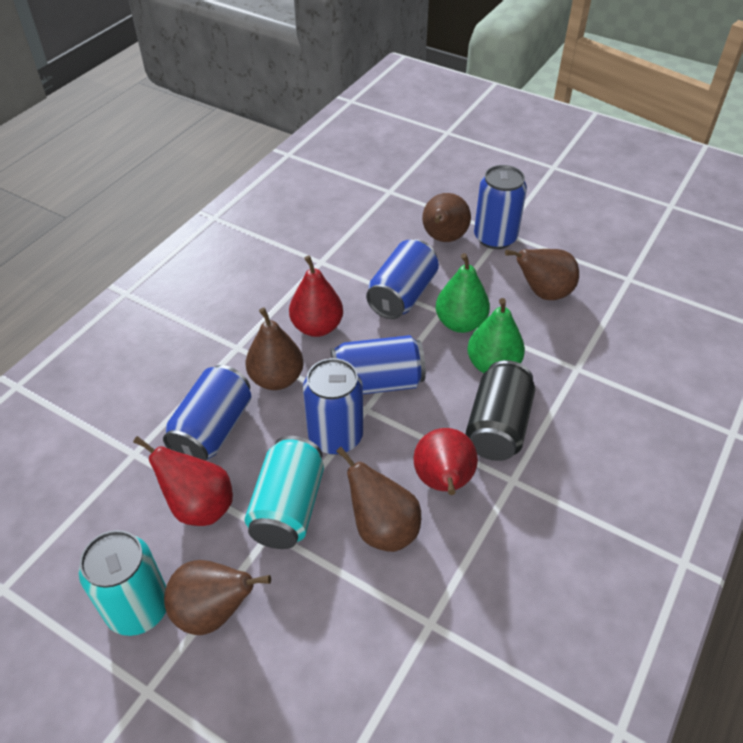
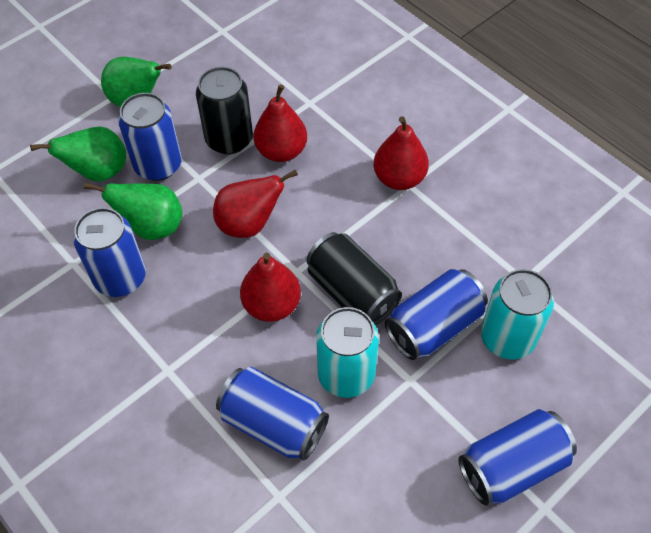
black can: [466,360,535,461] = 1 -> [196,67,253,154] [306,232,402,325] = 2
brown pear: [164,560,271,635] [246,308,304,390] [336,447,421,552] [422,193,471,242] [505,249,579,300] = 5 -> none = 0
green pear: [436,253,490,333] [467,298,525,373] = 2 -> [30,127,126,182] [84,183,183,240] [101,57,172,107] = 3
red pear: [133,436,233,526] [289,256,343,337] [413,428,478,495] = 3 -> [213,169,298,238] [240,253,301,322] [253,84,307,162] [373,116,429,190] = 4

